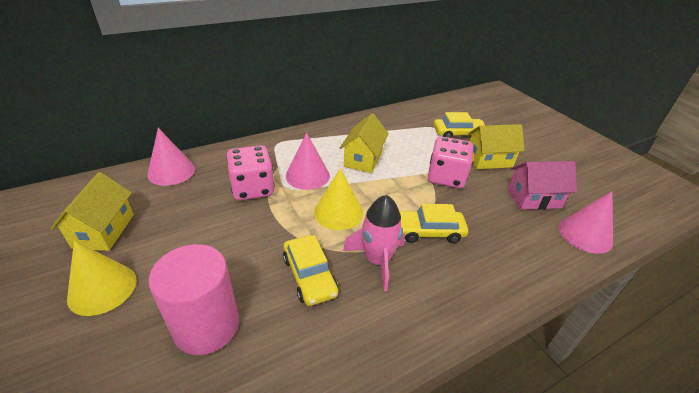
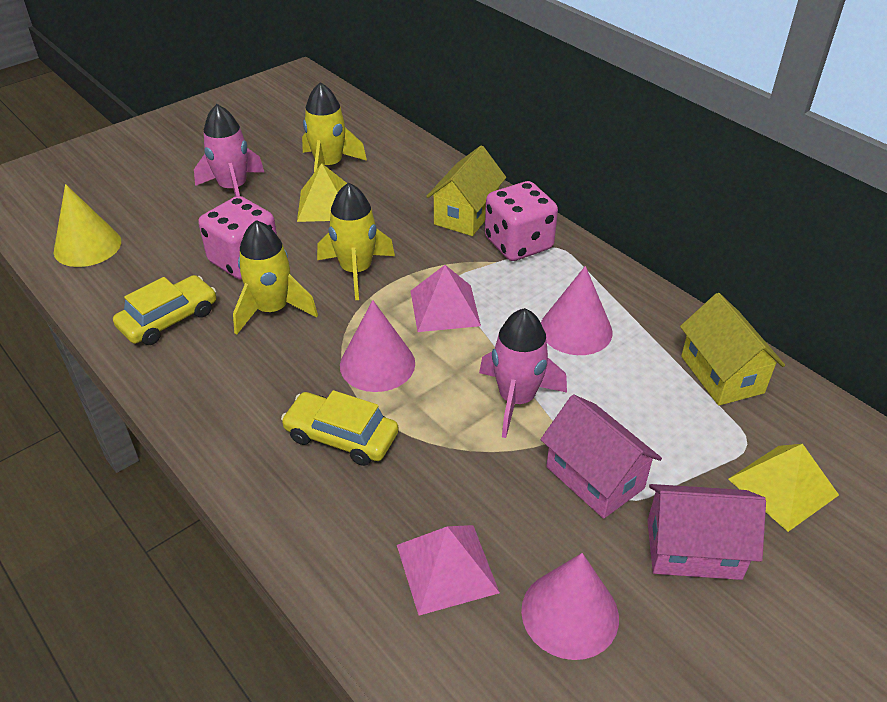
pink cylinder: [149,244,239,355] = 1 -> none = 0
pink house: [508,161,577,210] = 1 -> [540,395,662,519] [647,484,766,580] = 2
pink pyramid: none = 0 -> [397,525,500,616] [411,265,481,332] = 2
pink rocket: [343,195,405,291] = 1 -> [194,104,265,197] [479,308,567,438] = 2
yellow car: [283,235,338,306] [399,204,468,243] [434,112,486,138] = 3 -> [113,275,216,345] [281,390,399,466] = 2
yellow cone: [67,241,136,316] [314,168,363,230] = 2 -> [54,184,121,267] = 1
yellow house: [51,172,134,251] [340,113,389,173] [468,124,525,169] = 3 -> [426,146,506,236] [680,293,785,406] = 2
yellow pyramid: none = 0 -> [297,163,347,222] [728,444,839,532] = 2
yellow rocket: none = 0 -> [233,220,318,335] [302,82,367,172] [317,182,395,300] = 3

